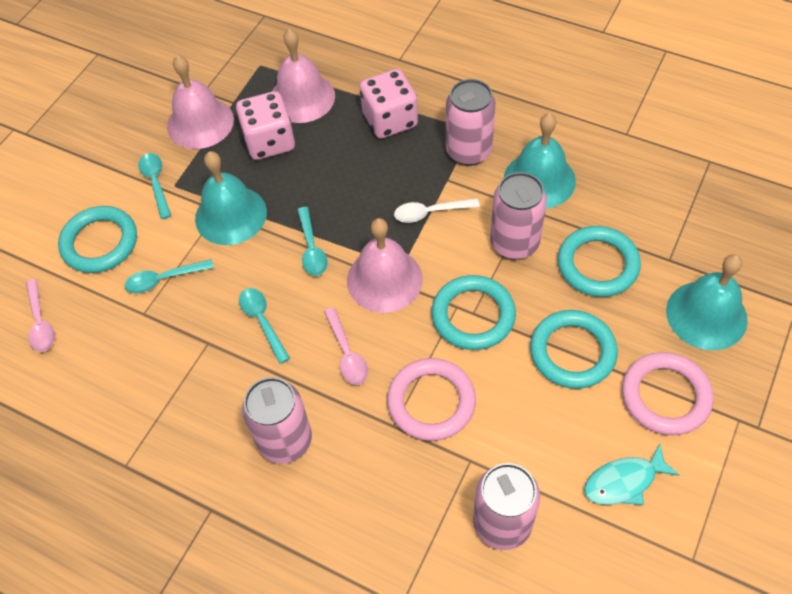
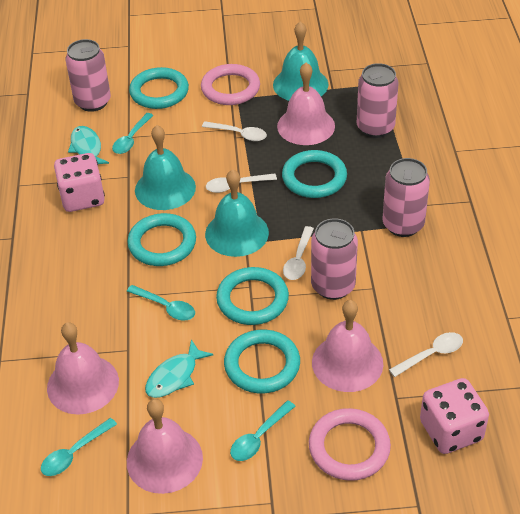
pink bell: [167,55,234,149] [272,29,335,123] [347,218,423,313] = 3 -> [47,322,119,415] [127,399,203,494] [277,62,335,145] [312,300,383,392] = 4
pink spoon: [26,279,55,352] [324,307,368,385] = 2 -> none = 0
turquoise fish: [584,444,680,505] = 1 -> [68,126,109,164] [145,340,213,398] = 2
turquoise ring: [58,206,137,273] [432,275,516,350] [530,310,618,389] [558,226,641,297] = 4 -> [127,213,196,266] [129,67,189,109] [216,267,289,325] [224,330,300,393] [282,150,347,198] = 5
white spoon: [394,198,480,223] = 1 -> [202,121,267,141] [206,173,277,193] [283,226,314,280] [389,332,463,377] = 4

